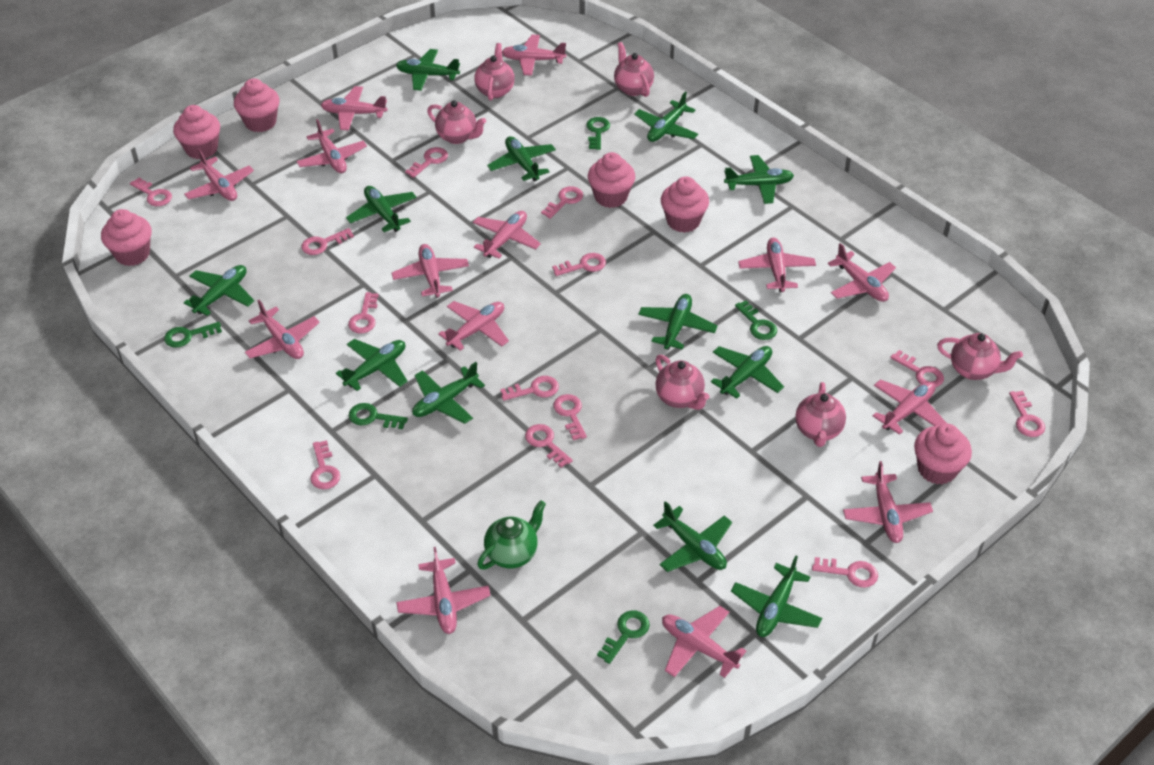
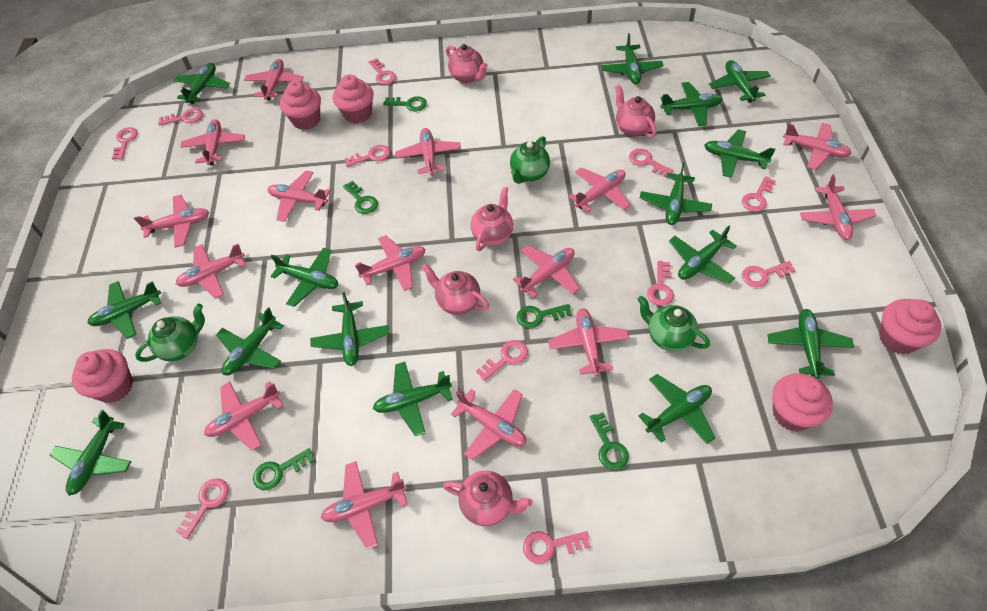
green plane: [184,265,254,316] [336,339,408,391] [346,186,417,232] [396,49,460,91] [412,362,485,424] [487,136,556,181] [634,92,698,142] [638,294,718,350] [653,501,732,572] [711,346,784,399] [724,155,794,204] [731,556,822,637] = 12 -> [50,409,132,496] [88,281,161,339] [173,63,230,104] [216,307,284,375] [271,248,338,307] [310,292,389,366] [373,362,453,436] [601,33,663,84] [638,374,715,444] [639,163,712,225] [660,82,723,126] [669,226,736,284] [704,129,775,178] [709,60,771,103] [768,309,854,379] = 15
green teapot: [477,500,546,569] = 1 -> [135,304,205,362] [510,136,550,184] [637,296,710,352] = 3
pink cupcake: [101,209,152,266] [173,105,220,159] [234,78,280,132] [588,152,635,208] [661,176,709,233] [914,423,972,484] = 6 -> [72,349,133,403] [280,81,321,130] [333,74,374,124] [772,373,833,432] [879,299,941,355] = 5
pink key: [130,177,172,206] [301,228,354,255] [310,440,340,489] [348,292,379,334] [405,147,448,178] [500,376,559,401] [525,424,573,468] [541,186,583,219] [552,253,606,276] [554,394,587,440] [812,557,878,588] [890,350,944,387] [1009,391,1045,437] = 13 -> [112,127,138,160] [158,108,203,126] [176,478,229,539] [344,145,390,167] [368,58,396,85] [476,340,528,381] [523,531,590,564] [629,149,674,178] [647,261,674,306] [742,176,776,212] [742,261,796,287] = 11
pink plane: [184,149,254,201] [245,300,320,359] [297,119,367,173] [321,86,387,131] [391,244,469,298] [396,547,491,634] [438,301,509,351] [473,211,541,259] [502,34,566,76] [662,606,746,678] [738,238,816,292] [828,243,896,302] [843,461,933,543] [873,379,946,435] = 14 -> [134,195,209,248] [176,244,246,299] [180,119,245,165] [204,381,283,450] [244,59,303,100] [268,170,330,222] [321,461,407,549] [355,235,425,291] [395,128,461,175] [451,389,526,460] [513,245,580,298] [548,308,629,376] [568,167,631,212] [783,123,852,170] [800,174,877,240] = 15
pink teapot: [427,100,486,144] [474,43,515,101] [614,42,654,97] [655,355,709,410] [795,382,846,447] [937,333,1023,380] = 6 -> [421,264,489,315] [443,470,532,526] [446,44,488,83] [471,186,513,251] [615,85,656,138] = 5

